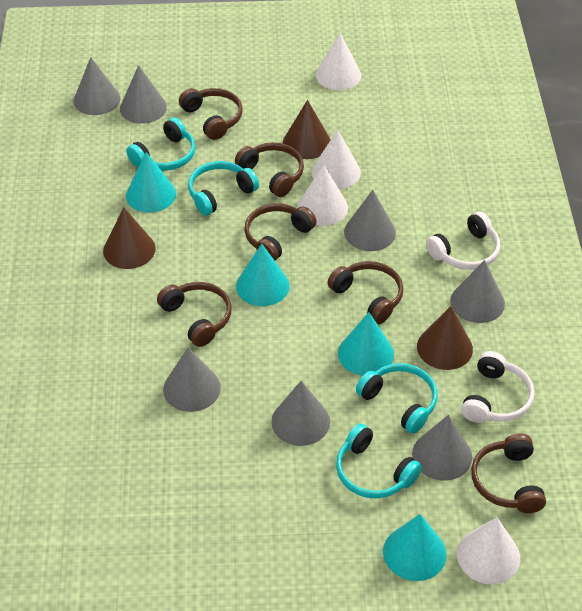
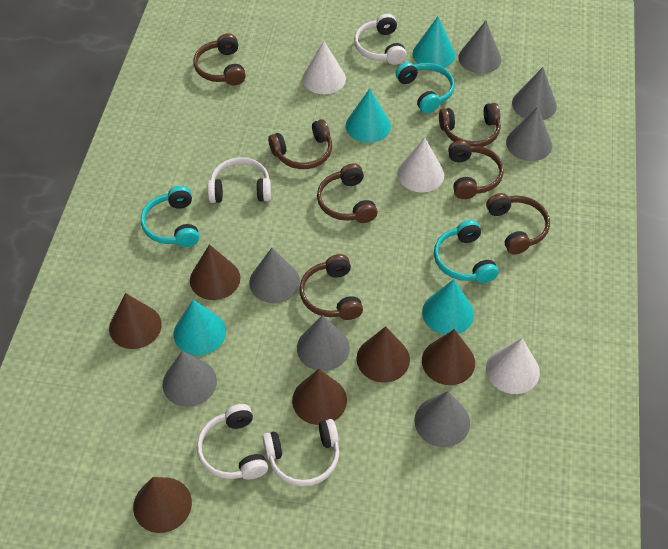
brown cone: [103,207,156,269] [283,100,331,159] [417,306,473,370] = 3 -> [109,293,162,349] [133,477,192,533] [190,244,240,300] [292,369,347,425] [356,326,410,383] [422,329,475,385] = 6
brown headphones: [157,282,232,347] [179,88,243,140] [235,142,304,197] [244,203,316,261] [328,261,404,324] [471,433,546,513] = 6 -> [194,33,246,86] [268,119,332,169] [299,254,363,320] [317,163,377,223] [439,103,501,147] [448,140,504,199] [486,193,550,255] = 7
turquoise headphones: [126,117,196,171] [188,161,259,216] [336,423,422,499] [356,363,438,434] = 4 -> [141,186,199,247] [396,62,455,114] [434,220,499,283] = 3
white cone: [297,165,348,226] [311,130,361,190] [316,33,361,90] [457,517,520,584] = 4 -> [302,41,346,94] [397,138,444,193] [486,338,540,394] = 3
white headphones: [426,212,500,270] [461,351,534,423] = 2 -> [197,404,268,479] [208,157,271,203] [263,419,339,487] [354,14,407,65] = 4

